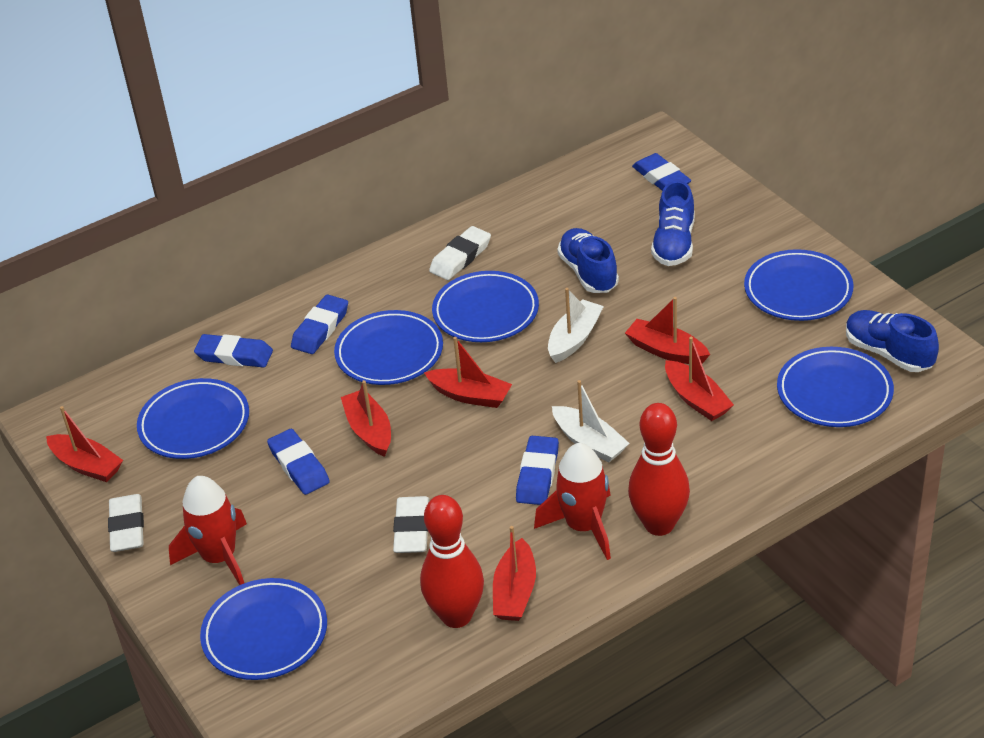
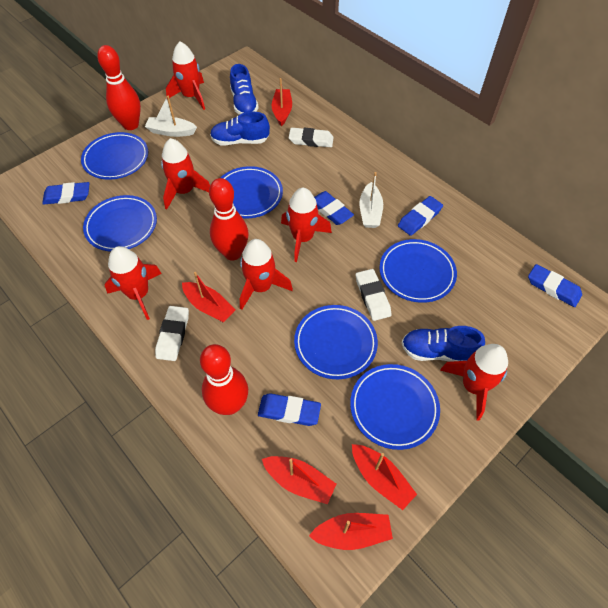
red boat: [46,406,123,482] [341,380,391,457] [424,337,512,408] [493,526,536,621] [625,297,710,364] [665,337,734,421] = 6 -> [182,272,236,322] [262,456,336,504] [272,78,292,127] [309,513,393,550] [352,444,417,510] = 5
red bowling pin: [420,495,484,628] [628,403,690,536] = 2 -> [97,45,141,130] [200,344,248,415] [209,178,248,261] = 3
red rocket: [169,476,247,585] [534,443,611,560] = 2 -> [105,246,162,320] [161,138,210,209] [166,42,205,110] [240,239,293,310] [281,188,332,262] [440,344,508,421] = 6

